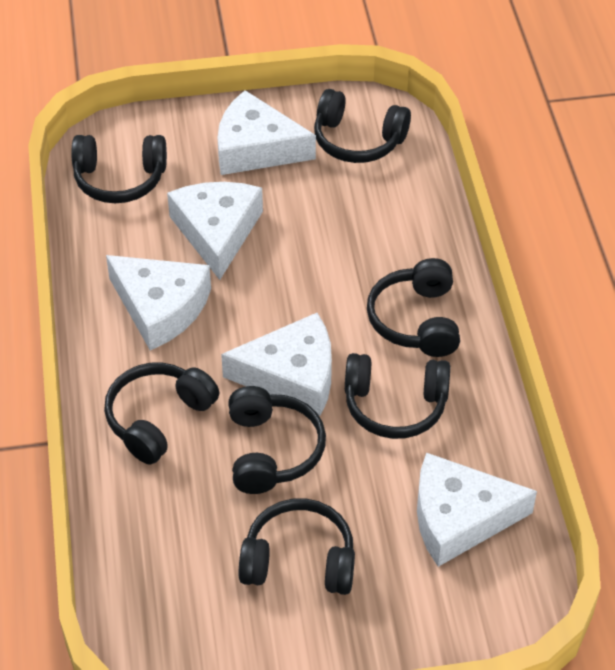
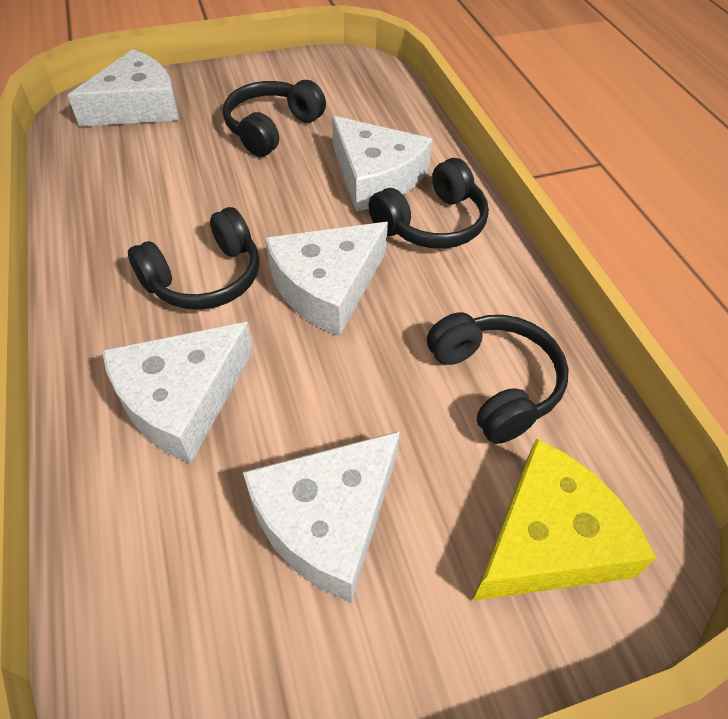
black headphones: [72,135,167,203] [104,363,219,465] [228,386,326,494] [239,498,355,595] [314,89,411,163] [345,353,450,439] [367,258,460,357] = 7 -> [128,207,259,310] [223,80,326,157] [369,158,489,249] [427,312,569,444] = 4
yellow cheese: none = 0 -> [472,438,656,601] = 1

